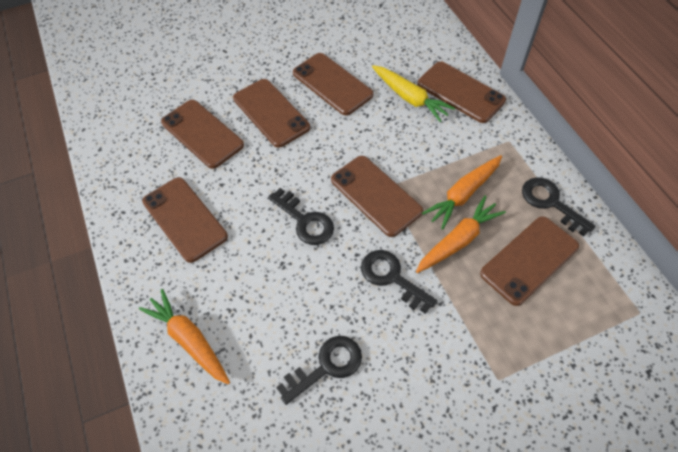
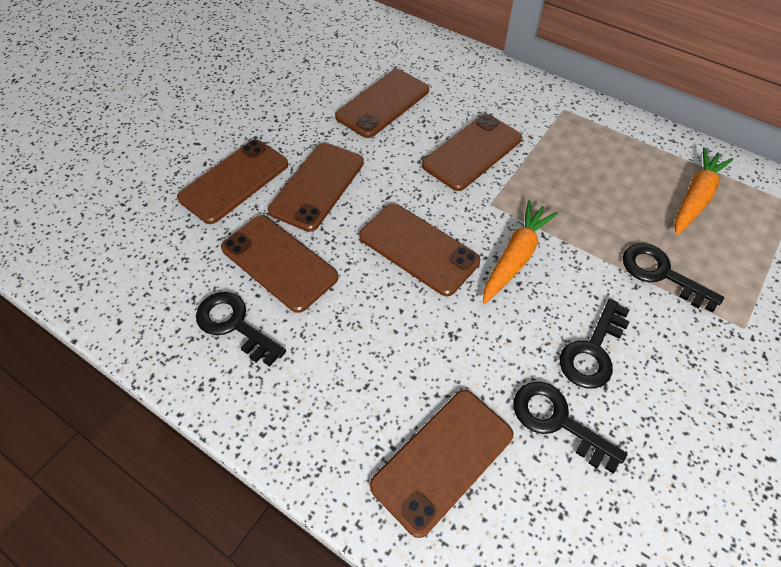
orange carrot: [139,289,230,385] [416,196,506,273] [422,155,502,230] = 3 -> [483,200,558,304] [674,147,733,235] = 2
yellow carrot: [372,65,455,122] = 1 -> none = 0

